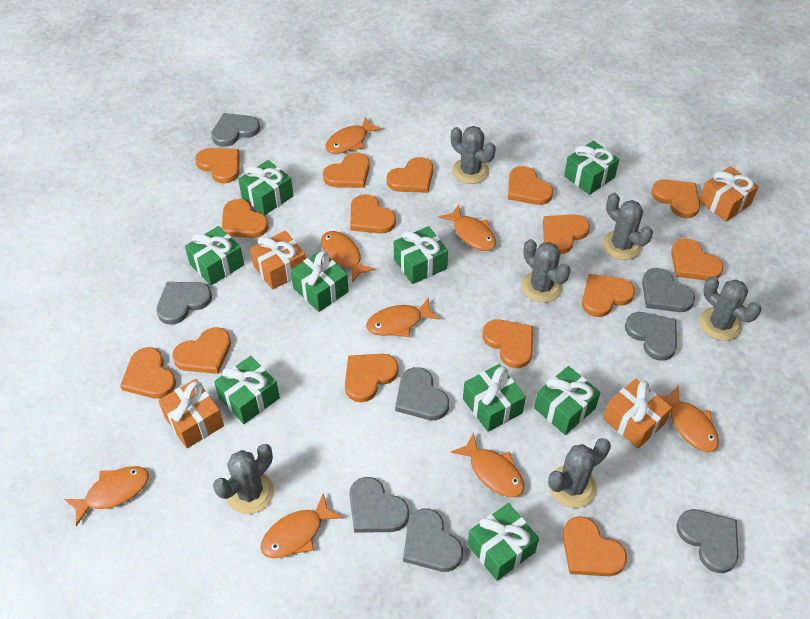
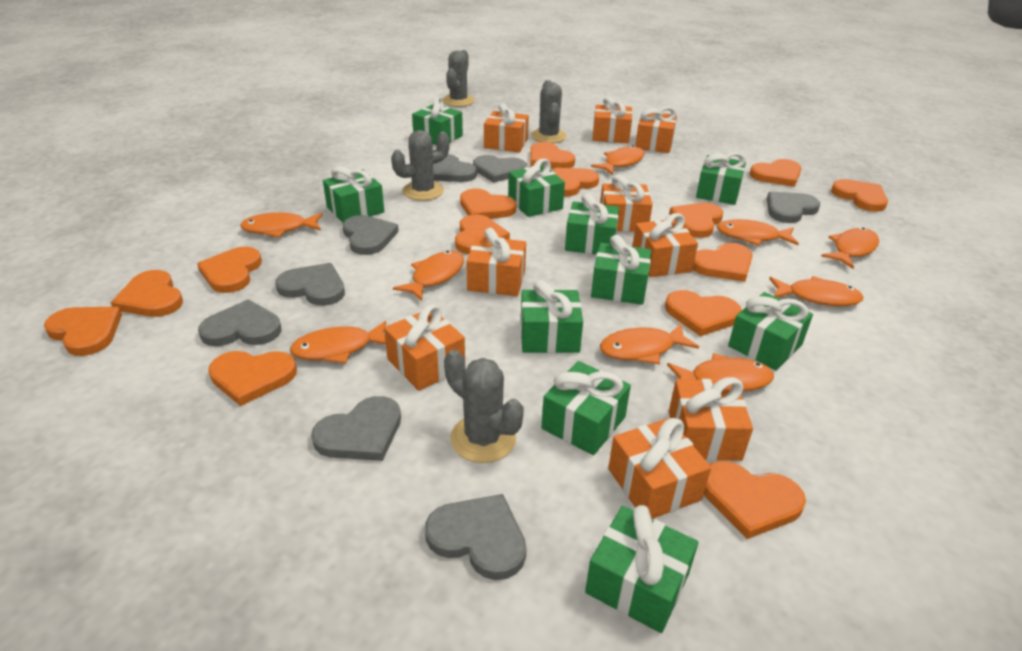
green gift: [185,226,244,285] [214,356,280,424] [238,160,293,215] [291,251,349,312] [394,226,448,284] [463,364,526,432] [468,503,539,580] [534,366,600,435] [564,141,619,195] = 9 -> [323,166,384,223] [412,97,463,145] [508,159,565,217] [521,280,583,353] [541,361,631,455] [565,193,619,254] [585,505,698,633] [591,235,651,305] [696,152,746,205] [728,292,813,370] = 10
grey cactus: [213,444,274,514] [451,126,496,184] [521,239,571,303] [548,438,611,508] [602,193,653,260] [699,276,761,341] = 6 -> [391,130,450,201] [443,50,475,107] [444,349,524,463] [531,80,567,143] = 4
orange fish: [64,466,149,526] [260,494,343,558] [321,231,376,282] [325,117,382,154] [366,297,440,337] [438,205,496,251] [451,432,524,497] [659,386,719,452] = 8 -> [240,212,322,238] [290,321,386,364] [393,251,464,301] [591,145,645,175] [600,323,699,364] [667,353,774,391] [717,219,799,246] [769,276,863,306] [821,227,879,269] = 9
orange gift: [158,379,224,448] [250,231,306,290] [603,379,672,449] [699,166,759,222] = 4 -> [384,304,465,391] [466,228,526,296] [484,103,529,152] [593,96,633,143] [600,174,653,232] [608,418,711,519] [632,213,698,277] [635,107,677,153] [669,377,753,461] = 9
orange heart: [120,347,176,398] [172,328,231,374] [195,148,240,184] [222,199,269,238] [323,153,370,188] [345,354,398,402] [350,194,396,234] [387,157,433,193] [482,319,533,368] [508,166,553,205] [543,214,590,254] [562,516,627,576] [582,274,635,317] [651,179,700,218] [671,238,724,280] = 15 -> [44,307,122,356] [111,270,183,317] [197,247,262,293] [208,351,297,406] [455,214,510,254] [460,188,516,219] [530,142,575,168] [553,168,599,196] [665,290,742,336] [669,202,723,238] [693,243,753,282] [704,461,806,539] [750,159,802,187] [831,179,888,212] = 14

